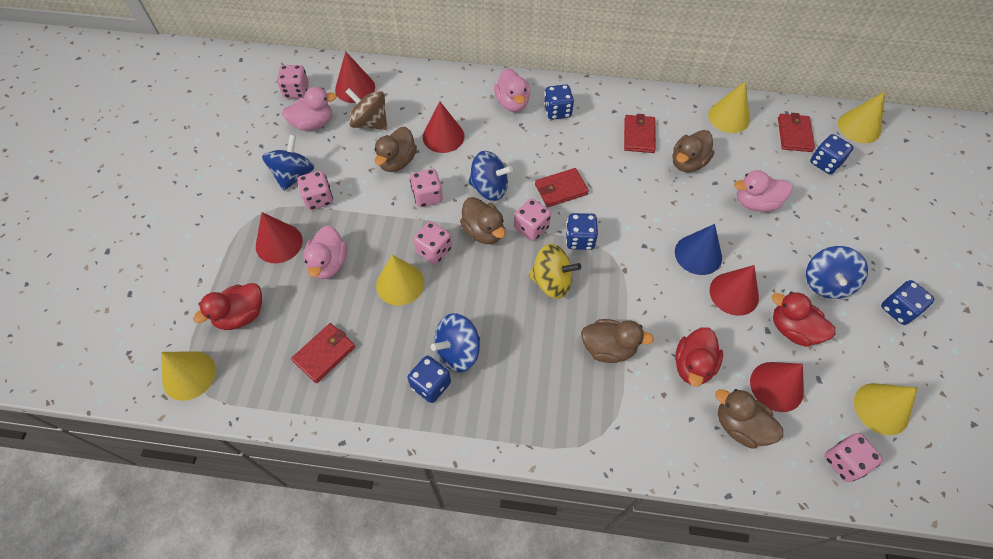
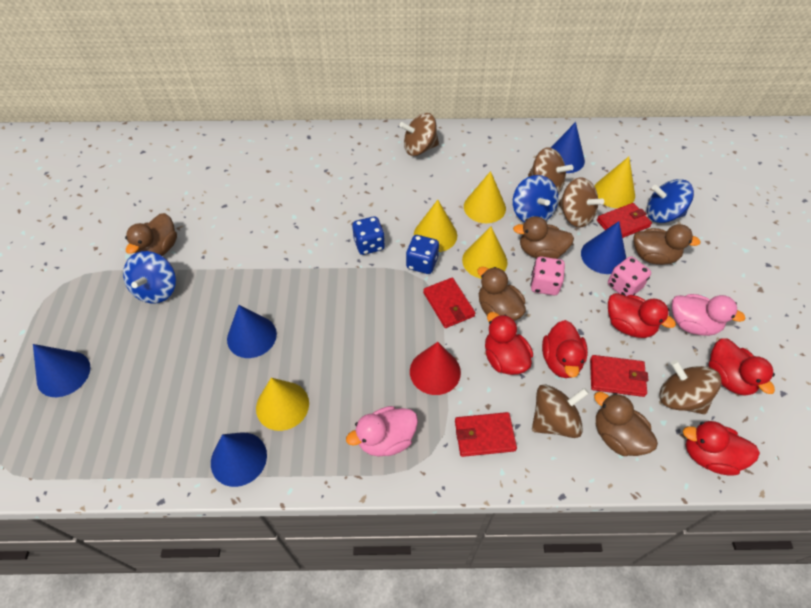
blue cone: [675,224,722,275] = 1 -> [33,344,91,397] [211,432,267,487] [227,305,277,358] [551,122,585,173] [581,221,626,274] = 5
blue dice: [408,356,451,403] [544,84,574,120] [566,213,598,250] [810,134,853,174] [881,280,934,325] = 5 -> [352,216,385,255] [406,235,439,274] = 2
blue spinning top: [262,135,314,191] [431,313,480,372] [468,151,513,201] [806,246,868,299] = 4 -> [123,251,176,304] [513,175,558,223] [647,179,694,223] = 3
brown spinning top: [346,88,387,130] = 1 -> [400,113,439,156] [528,147,573,192] [532,385,589,438] [558,177,604,227] [660,360,721,415] = 5
pink dice: [277,65,309,98] [297,171,333,210] [410,169,443,207] [413,221,452,264] [514,199,551,241] [824,433,883,482] = 6 -> [530,257,565,295] [608,256,651,296] = 2
pink duck: [282,87,337,131] [303,225,347,279] [494,68,530,112] [734,170,792,212] = 4 -> [346,406,418,457] [672,294,746,336] = 2
red cone: [256,212,303,263] [335,51,375,103] [423,101,465,153] [710,265,759,316] [750,362,804,412] = 5 -> [410,342,461,395] = 1
red duck: [193,283,262,330] [675,327,723,387] [772,292,836,347] = 3 -> [485,312,533,375] [542,320,588,378] [608,293,676,338] [683,421,760,476] [709,338,775,396] = 5
yellow spinning top: [529,244,581,299] = 1 -> none = 0

